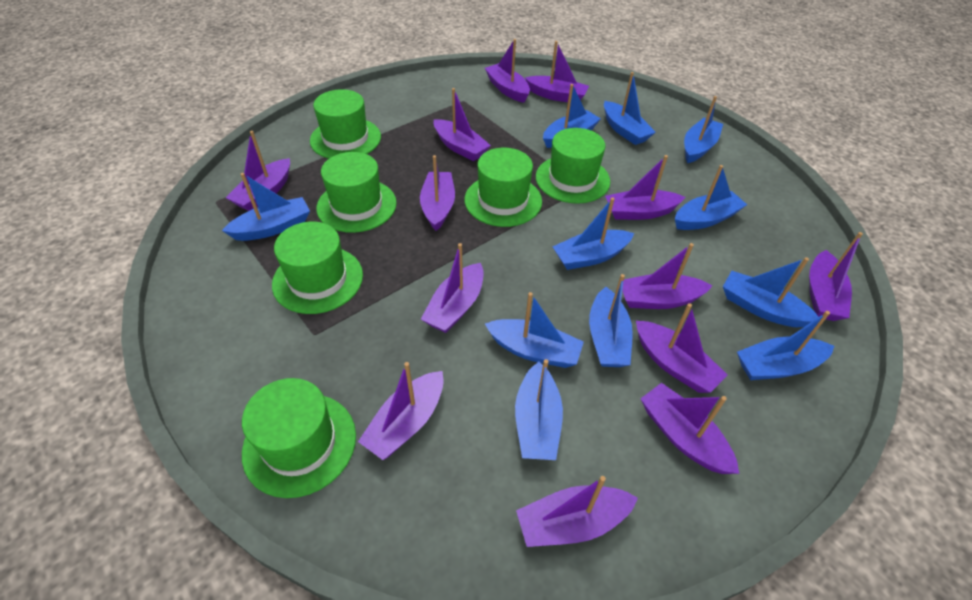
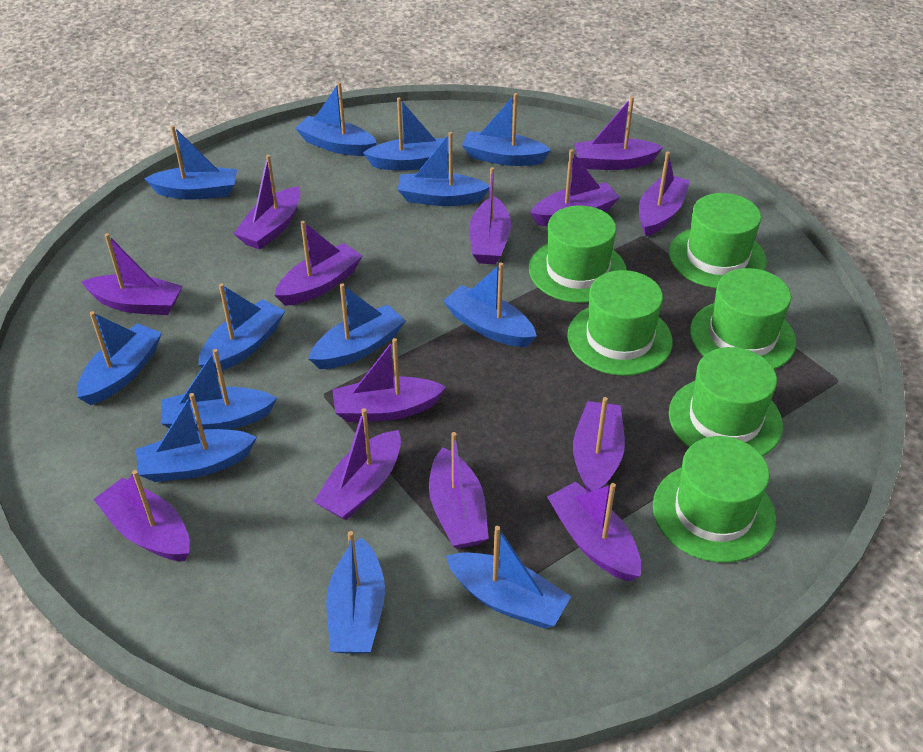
blue boat: [222,173,310,241] [485,292,584,368] [515,359,563,460] [543,84,601,148] [552,197,634,270] [589,274,633,367] [604,72,656,145] [675,165,747,230] [684,96,723,163] [723,257,818,327] [737,311,834,380] = 11 -> [77,311,162,405] [136,393,257,482] [144,125,237,200] [161,349,277,430] [199,284,285,373] [295,82,377,156] [308,283,406,369] [326,531,385,654] [363,98,449,171] [398,132,490,206] [443,262,537,347] [446,526,571,629] [462,93,551,166] = 13

